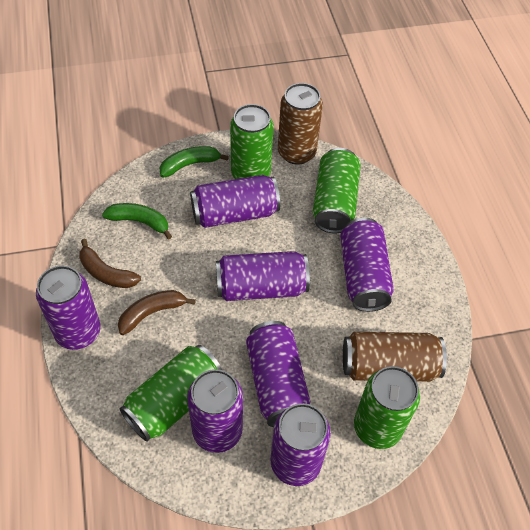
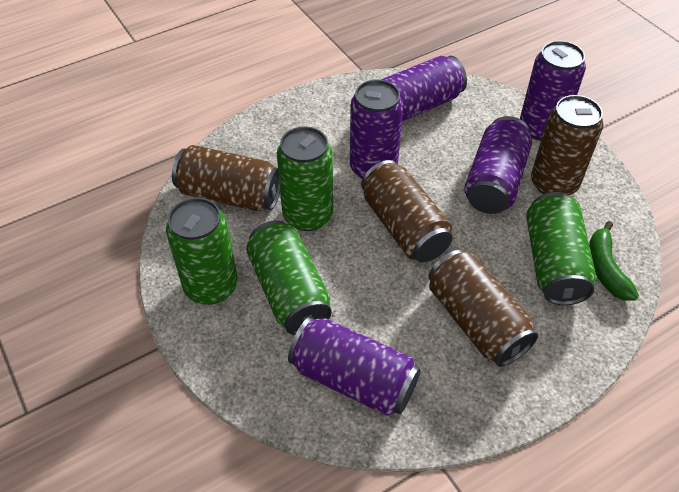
brown banana: [79,239,141,288] [118,290,196,335] = 2 -> none = 0
brown can: [278,83,323,165] [343,332,447,382] = 2 -> [172,145,280,211] [361,160,452,262] [429,250,538,367] [531,95,604,195] = 4
green banana: [102,203,172,240] [160,146,229,178] = 2 -> [589,221,639,301] = 1
purple can: [36,265,101,350] [187,369,243,453] [190,175,280,228] [216,251,310,301] [246,321,310,427] [270,403,331,486] [340,218,394,312] = 7 -> [288,317,420,416] [350,79,403,179] [381,56,467,121] [464,116,532,214] [520,41,586,141] = 5

